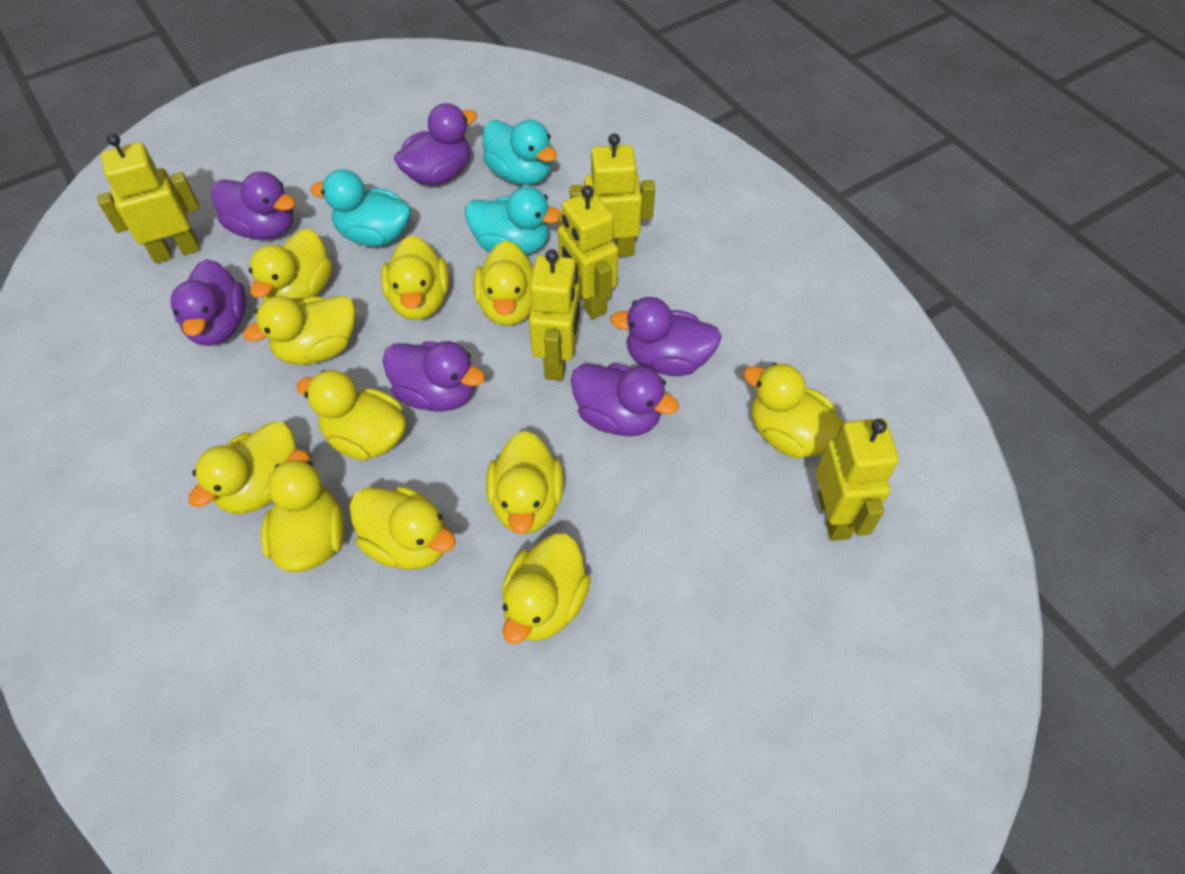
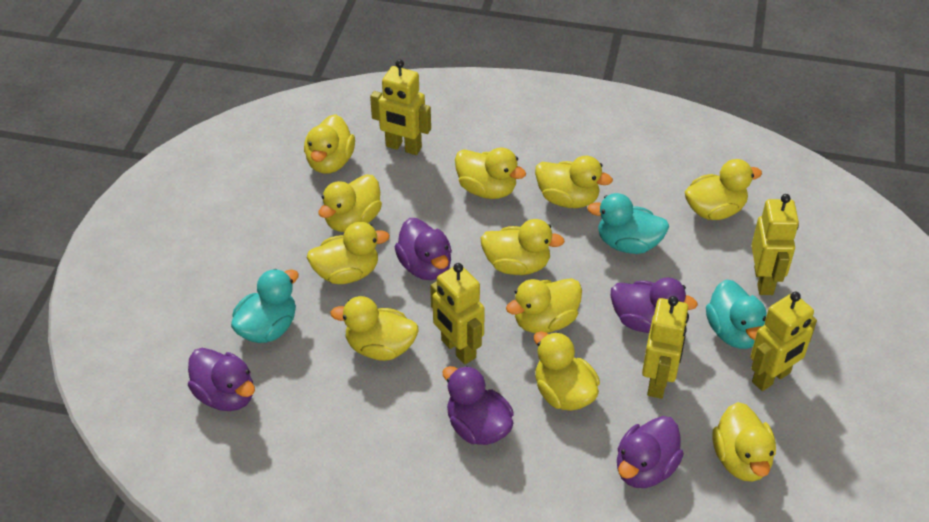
purple duck: [170,259,246,346] [211,171,295,240] [383,341,485,412] [394,103,477,186] [571,363,679,436] [610,297,722,376] = 6 -> [188,348,255,411] [395,218,452,280] [443,366,514,445] [611,277,698,333] [617,416,684,488] = 5

